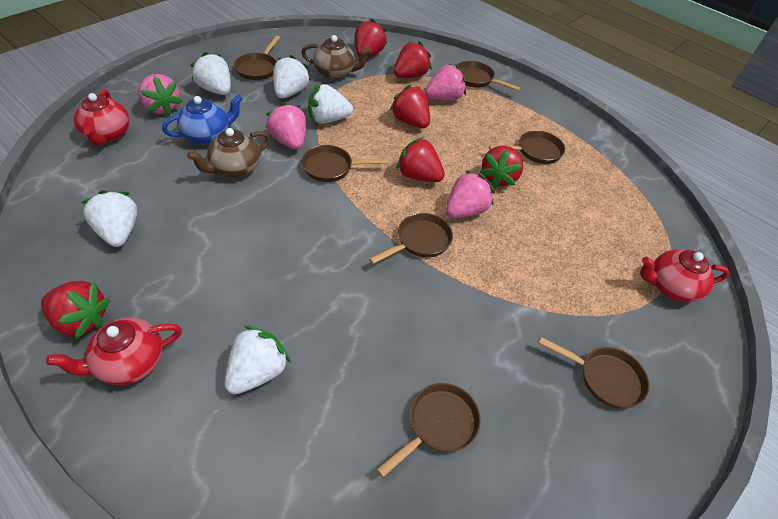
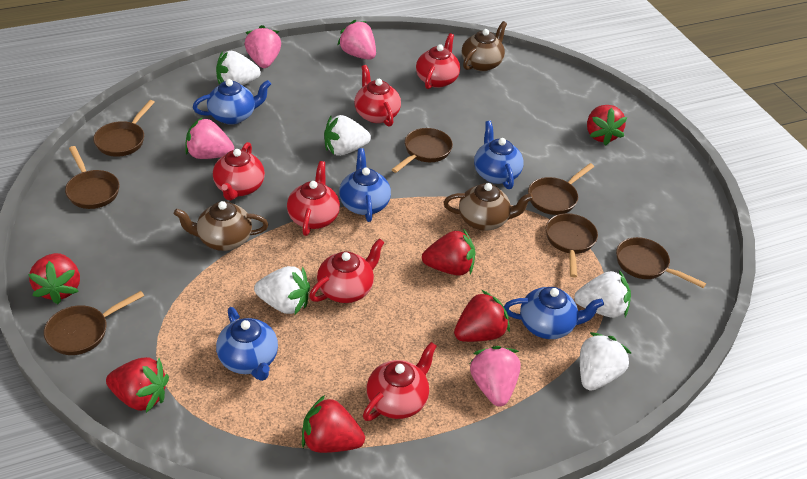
blue teapot: [162,94,243,144] = 1 -> [193,79,271,125] [216,307,278,381] [339,148,391,222] [474,121,523,189] [504,287,604,339] = 5
brown teapot: [187,128,270,177] [301,35,371,79] = 2 -> [174,201,268,251] [443,183,533,231] [462,21,507,71] = 3
red teapot: [46,318,182,386] [74,89,129,146] [640,250,730,302] = 3 -> [213,142,265,200] [287,161,340,236] [309,238,385,303] [355,65,401,126] [363,342,437,421] [416,33,460,89] = 6

